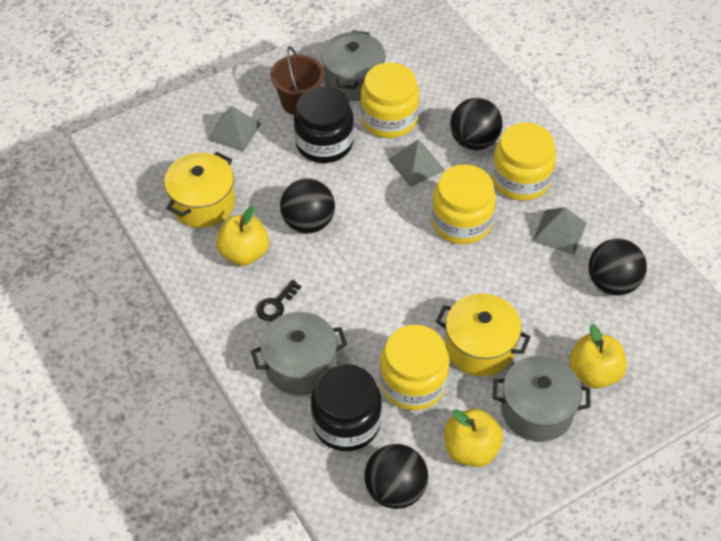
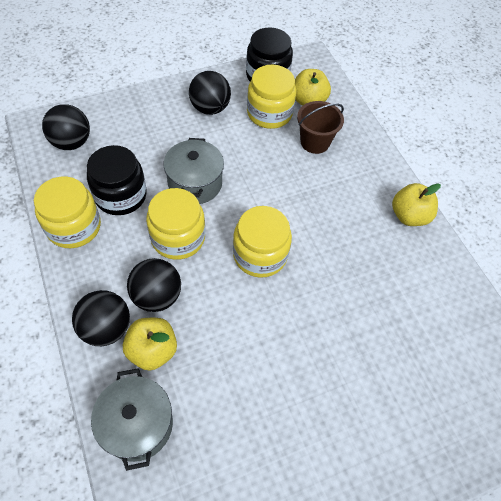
black key: [256,280,301,321] = 1 -> none = 0
grey pot: [251,312,347,395] [321,30,386,101] [493,356,590,442] = 3 -> [91,368,173,471] [164,138,224,204] = 2
grey pyramid: [207,106,262,152] [388,140,445,187] [532,207,587,255] = 3 -> none = 0
yellow pot: [164,152,235,228] [436,294,531,376] = 2 -> none = 0

